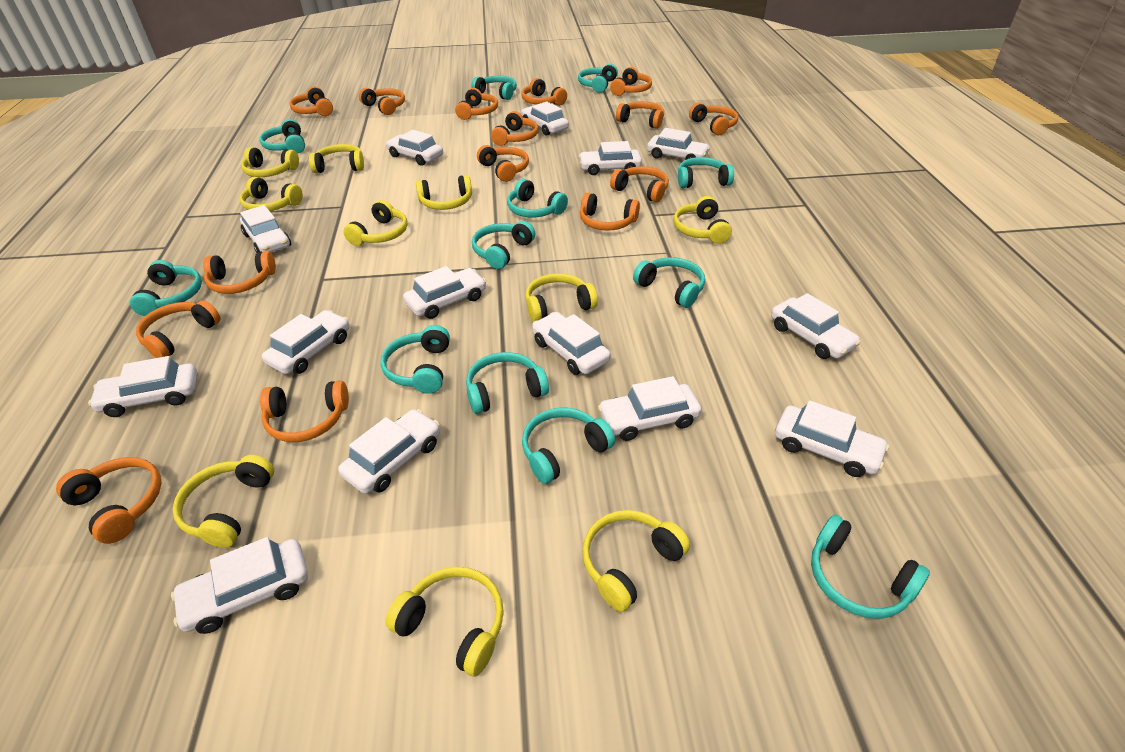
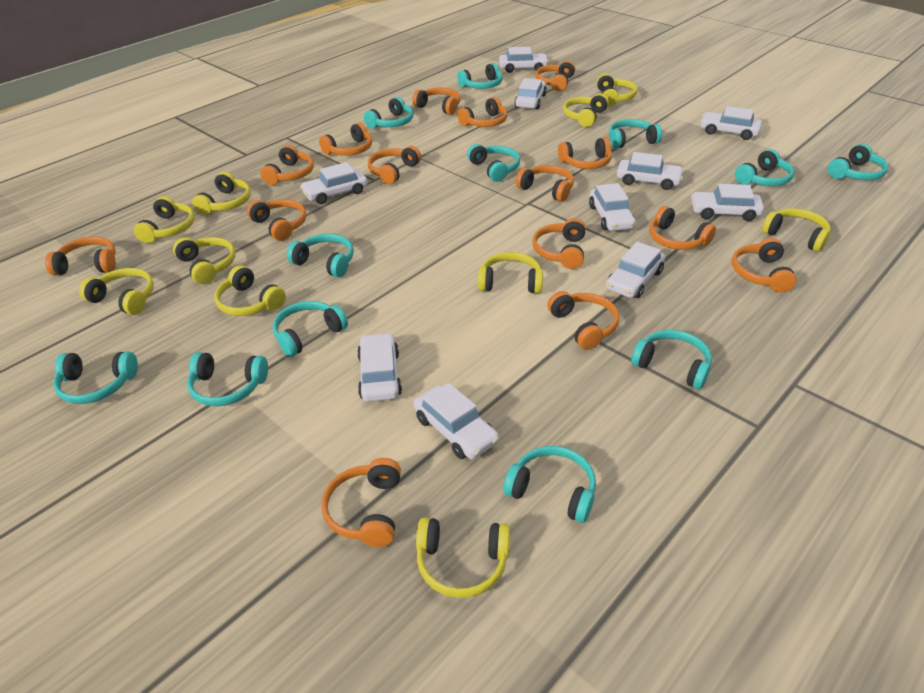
white car: [88,356,197,417] [171,537,308,634] [240,205,291,253] [262,310,349,374] [338,409,440,494] [386,130,443,166] [403,266,486,319] [521,102,569,136] [532,312,611,375] [579,141,642,175] [598,376,701,441] [647,128,710,160] [771,293,861,359] [775,400,889,477] = 14 -> [300,162,368,204] [357,333,402,402] [413,383,499,459] [499,47,549,73] [514,78,547,109] [589,183,636,231] [606,242,665,298] [617,152,684,190] [691,184,764,221] [700,106,762,140] = 10

